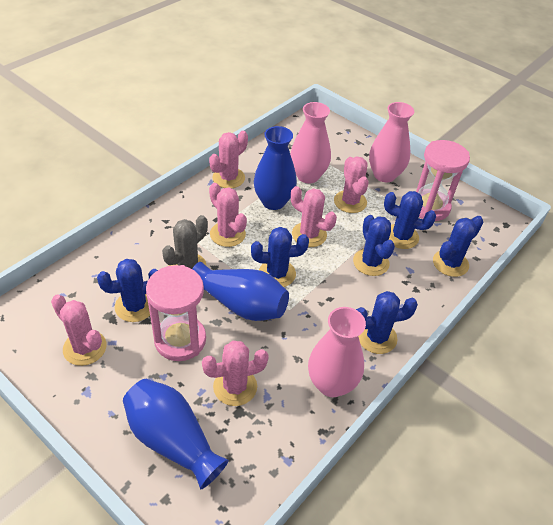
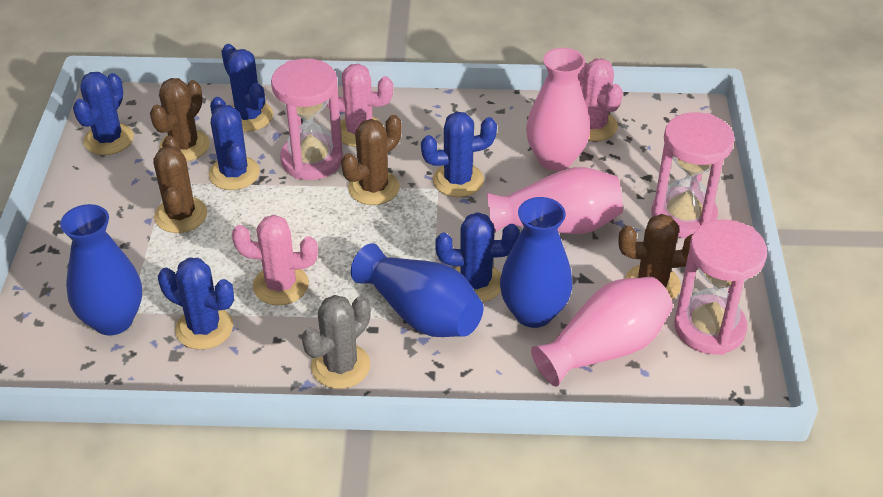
brown cactus: none = 0 -> [150,78,210,161] [153,136,207,233] [341,115,402,205] [618,214,693,300] = 4
pink cactus: [51,294,107,366] [202,341,269,406] [209,131,248,188] [209,183,247,247] [291,186,337,247] [334,156,369,213] = 6 -> [232,215,318,305] [326,64,393,147] [577,58,623,141] = 3
pink hourglass: [146,265,206,361] [416,140,470,221] = 2 -> [271,59,343,180] [651,112,735,238] [674,220,767,355] = 3

